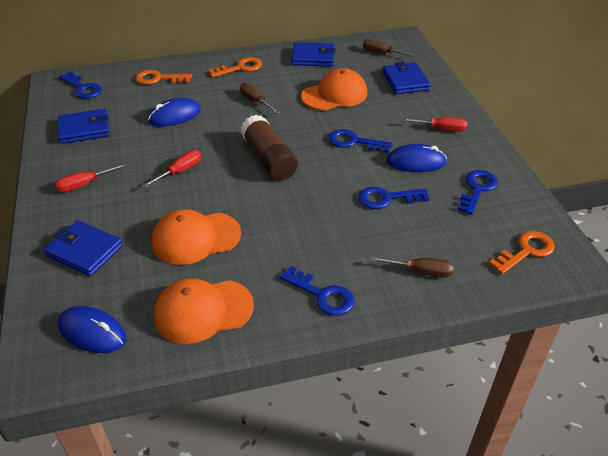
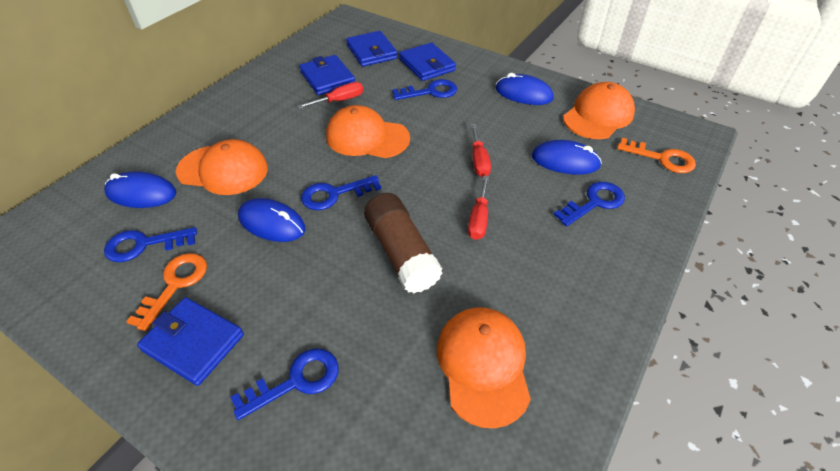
blue mouse: [58,306,126,353] [148,98,201,127] [387,144,447,172] = 3 -> [104,171,176,208] [238,198,305,242] [495,73,553,105] [531,140,602,174] = 4
brown screwdriver: [240,83,280,113] [363,39,416,57] [371,257,454,278] = 3 -> none = 0
orange cap: [152,209,241,265] [154,278,254,344] [301,68,368,111] = 3 -> [176,139,268,195] [326,105,410,158] [437,307,531,428] [563,82,635,139] = 4
orange key: [135,70,192,85] [208,57,262,78] [489,231,555,274] = 3 -> [126,253,207,331] [617,138,696,173] = 2

